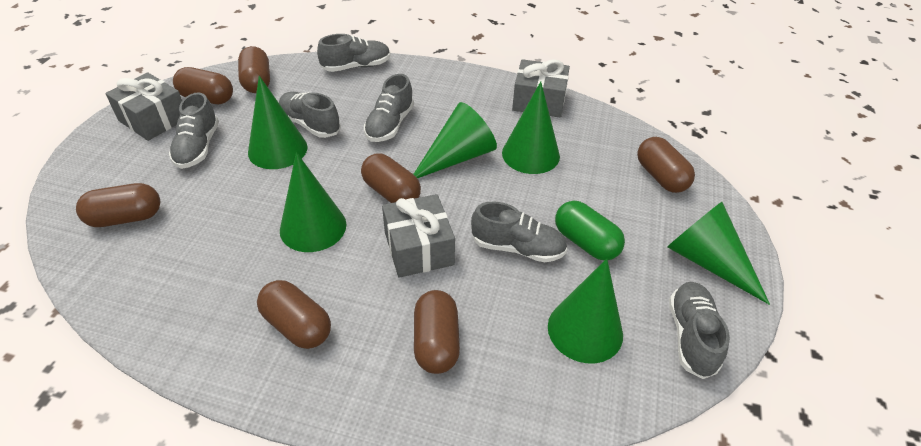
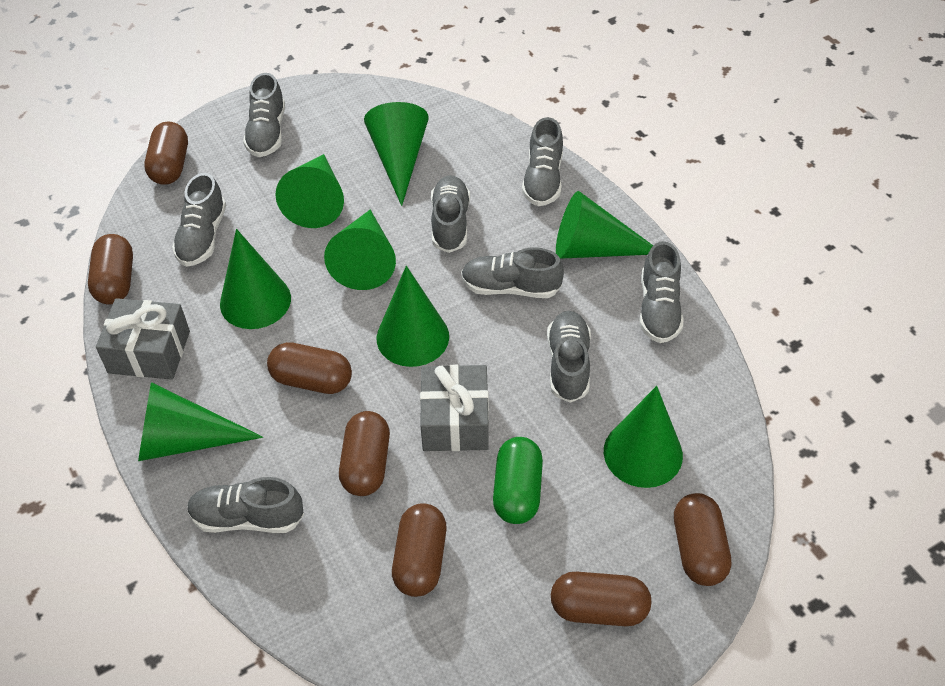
green cone: [248,76,308,169] [280,152,346,252] [414,102,497,178] [502,81,560,174] [548,258,623,363] [667,202,770,305] = 6 -> [138,382,263,461] [220,229,291,329] [275,154,344,228] [324,210,396,290] [364,102,429,206] [377,266,449,367] [556,191,653,259] [604,386,683,488] = 8
grey gift: [105,72,182,141] [382,194,455,278] [512,59,570,117] = 3 -> [96,298,190,380] [420,365,489,451] = 2
grey shoe: [169,92,219,169] [279,92,341,138] [317,34,391,72] [364,74,414,142] [471,202,567,262] [669,282,730,379] = 6 -> [172,173,226,267] [187,477,304,533] [243,73,285,157] [431,175,470,253] [461,248,564,298] [522,117,563,206] [547,311,591,403] [640,241,683,343] = 8

